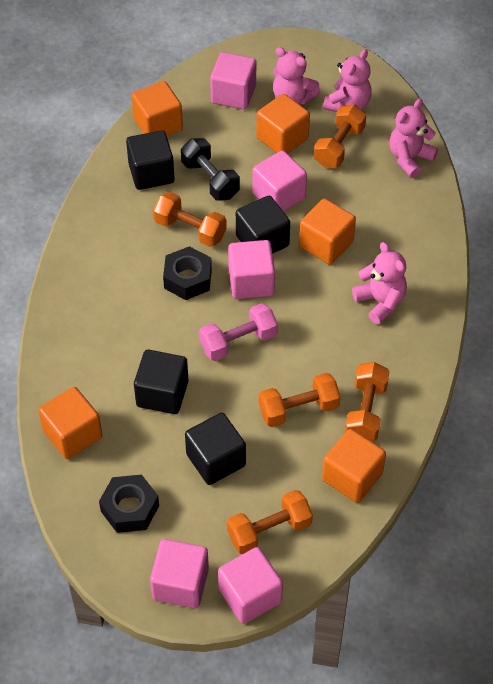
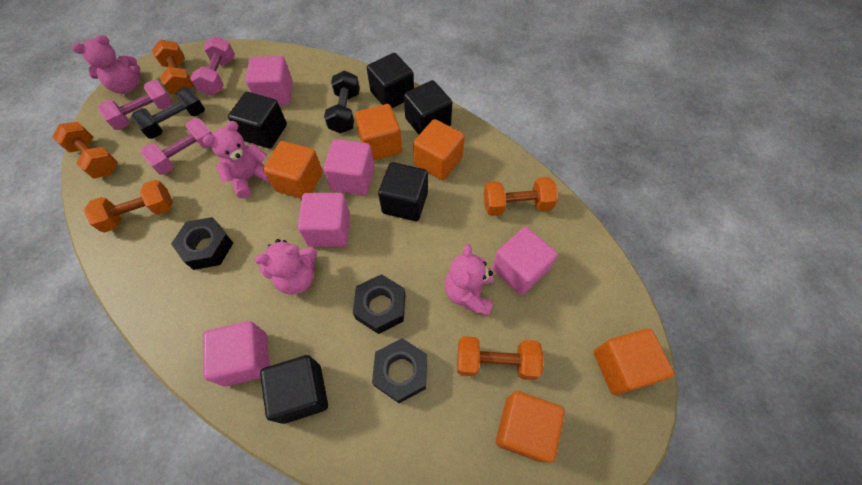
black cube: [126,130,175,190] [134,350,188,414] [185,413,246,485] [236,196,290,254] = 4 -> [228,92,287,149] [260,355,328,424] [367,53,414,108] [378,162,428,221] [404,80,452,134] = 5
black dumbbell: [181,138,240,201] = 1 -> [131,87,205,139] [324,70,360,133] = 2
black nut: [99,475,159,533] [163,246,212,300] = 2 -> [171,217,233,270] [353,274,406,334] [372,338,427,403] = 3
pink dumbbell: [199,303,278,361] = 1 -> [98,80,173,130] [141,118,212,175] [190,36,235,96] = 3

